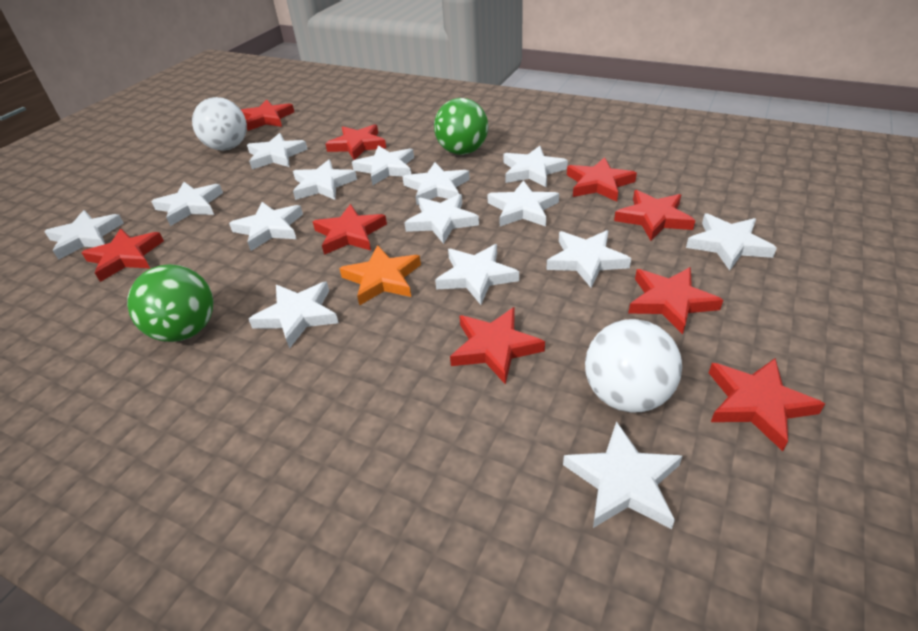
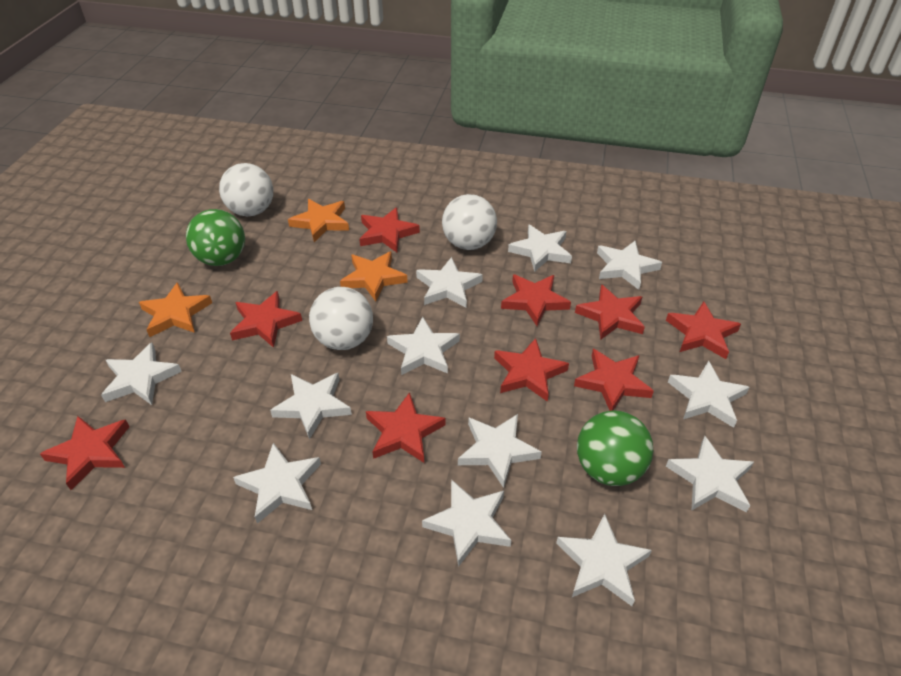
orange star: [339,245,421,306] = 1 -> [139,282,212,337] [288,199,349,242] [340,251,408,302] = 3
white ball: [192,97,247,150] [585,319,682,412] = 2 -> [219,163,273,216] [309,287,373,350] [442,194,497,250] = 3
white star: [44,210,124,260] [151,182,223,226] [229,202,303,251] [247,133,308,169] [249,282,339,349] [293,159,357,200] [352,145,414,185] [403,162,470,205] [404,194,479,244] [435,244,519,305] [487,180,559,226] [503,146,568,188] [546,230,631,288] [563,421,682,529] [686,213,777,270] = 15 -> [101,342,182,405] [233,443,321,524] [270,373,352,440] [387,317,460,375] [416,257,483,308] [422,479,511,567] [458,414,542,488] [508,225,572,272] [556,514,652,606] [597,241,662,290] [666,436,754,512] [668,361,750,428] = 12

